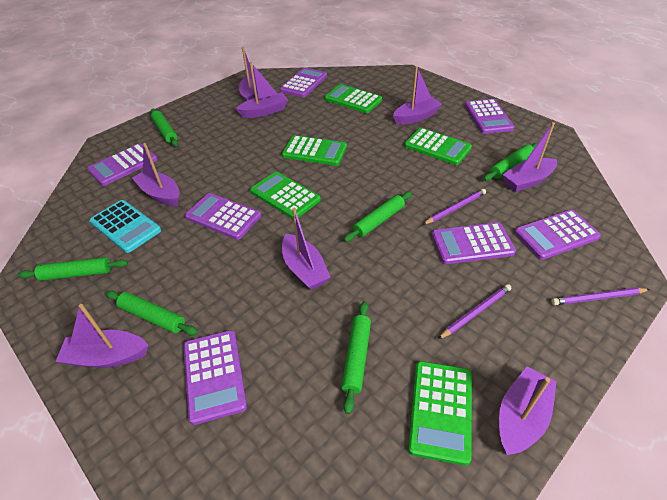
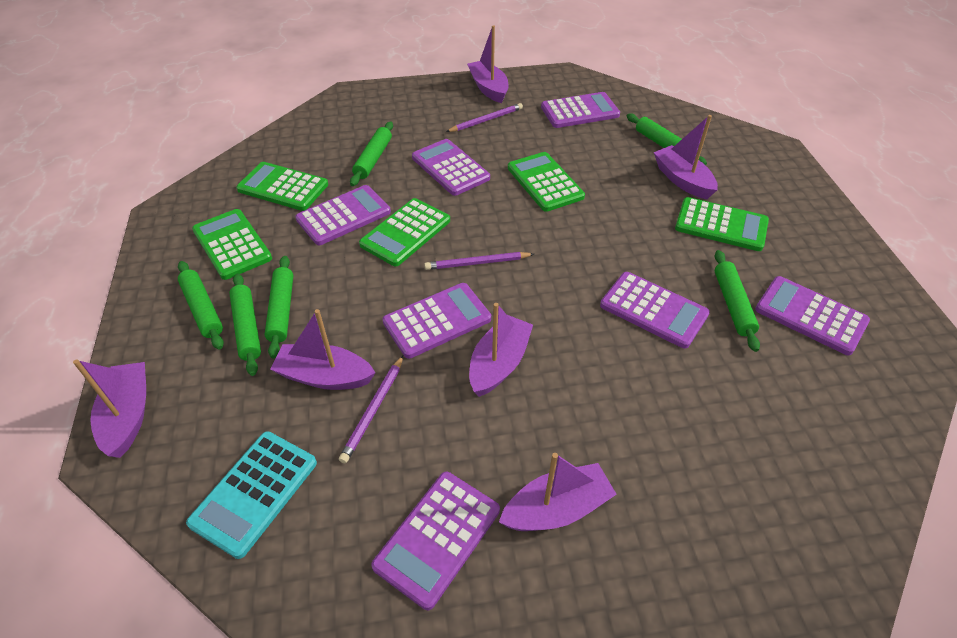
purple boat: [55,304,148,368] [132,143,180,206] [236,62,288,118] [239,47,262,101] [282,208,330,290] [393,66,442,125] [499,367,557,455] [502,122,557,192] = 8 -> [73,359,146,458] [270,309,376,390] [467,25,509,103] [469,303,533,397] [499,453,617,531] [654,115,718,199] = 6

